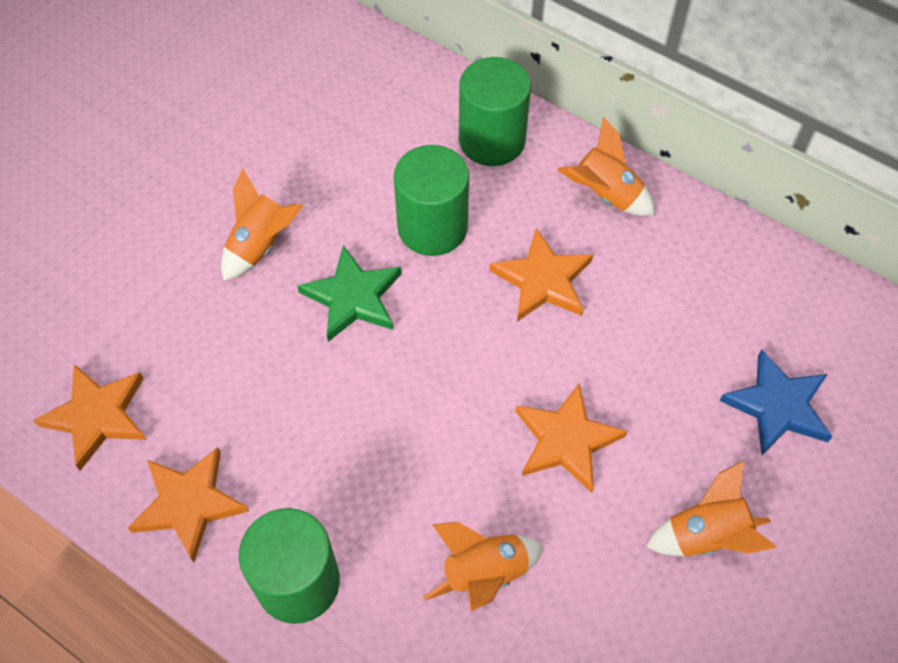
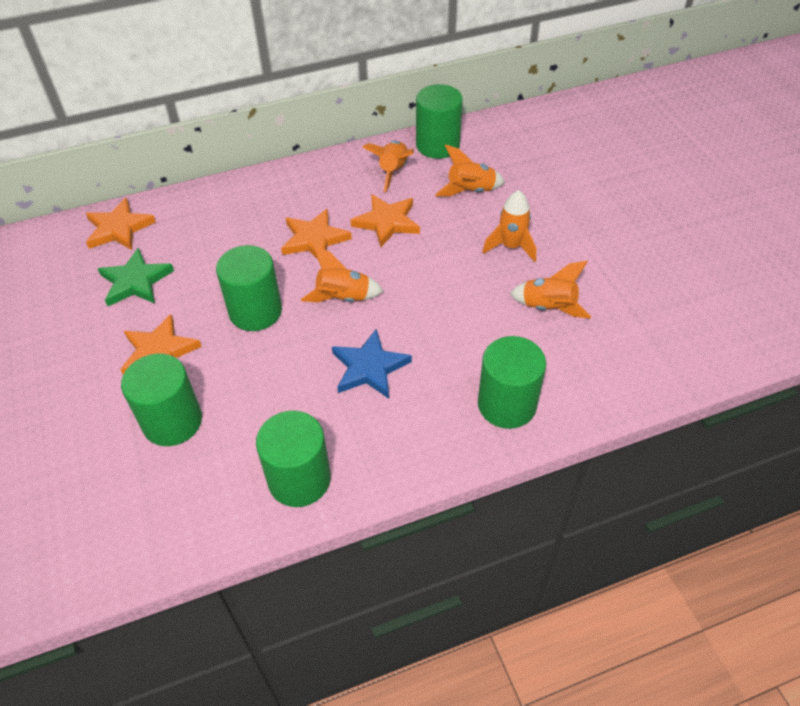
green cylinder: [239,508,340,624] [394,145,469,256] [459,57,531,166] = 3 -> [121,354,202,446] [216,245,282,331] [256,410,331,507] [416,84,463,159] [478,336,546,429] = 5
orange rocket: [221,168,303,281] [423,522,543,611] [557,117,655,216] [646,461,776,556] = 4 -> [301,246,384,302] [363,141,414,192] [435,145,505,197] [482,190,536,262] [510,261,591,319] = 5

